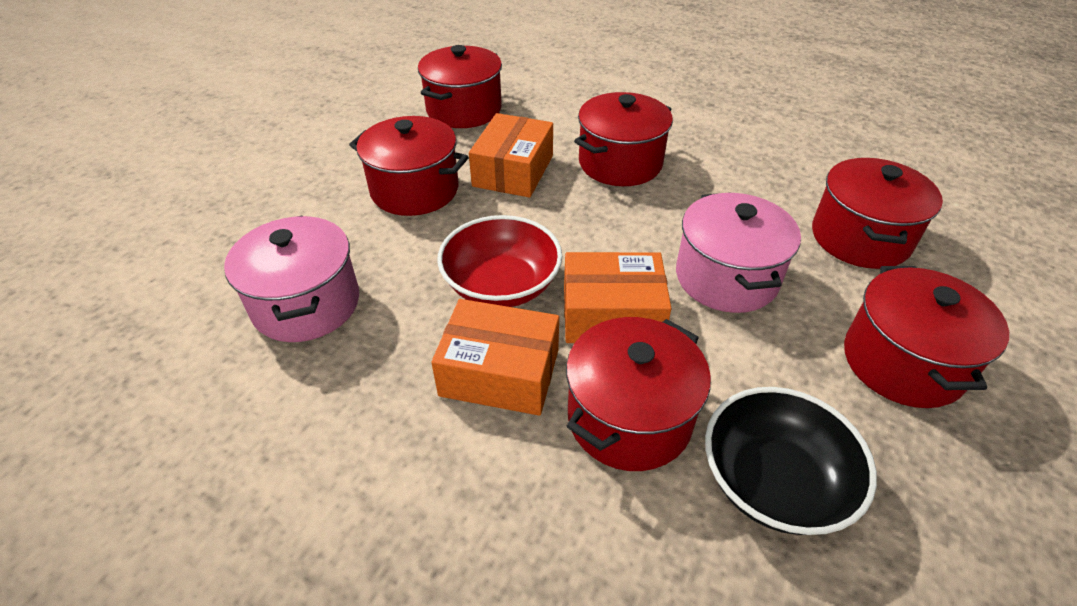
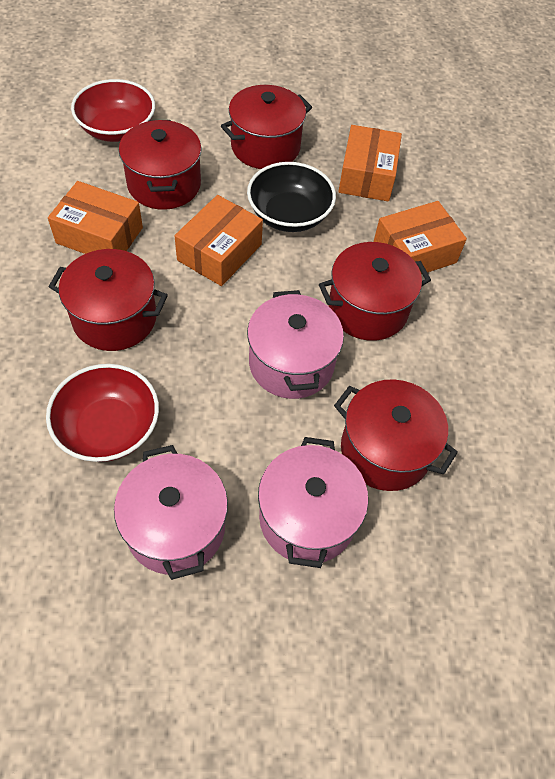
orange box: [431,299,559,416] [469,113,553,198] [564,252,672,343] = 3 -> [48,181,143,254] [175,195,263,286] [338,125,402,201] [373,201,467,274] = 4
pink pot: [224,216,359,342] [676,192,801,313] = 2 -> [114,445,228,580] [247,290,344,399] [258,437,368,568] = 3
red bowl: [437,215,562,307] = 1 -> [46,364,159,462] [71,79,155,142] = 2
red pot: [349,116,469,216] [418,45,502,128] [566,317,711,471] [574,92,673,186] [812,158,943,269] [844,266,1009,408] = 6 -> [49,249,168,351] [119,120,202,210] [221,85,312,169] [319,242,431,341] [334,379,458,491] = 5

